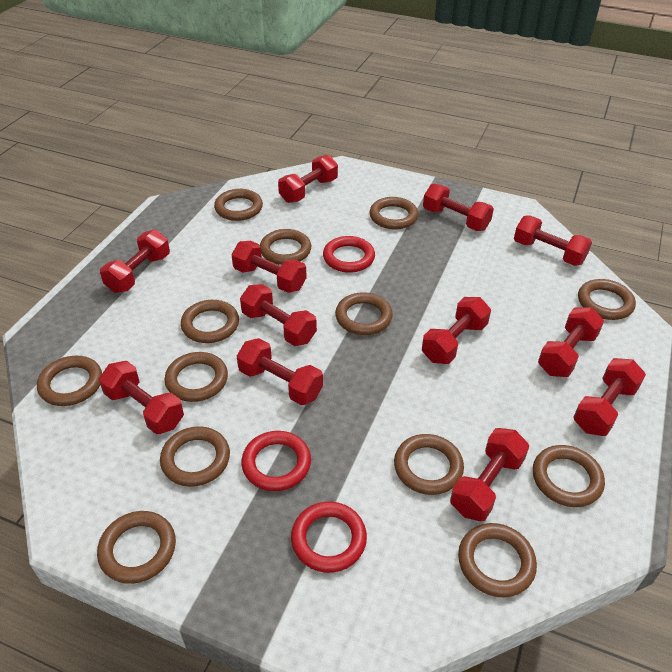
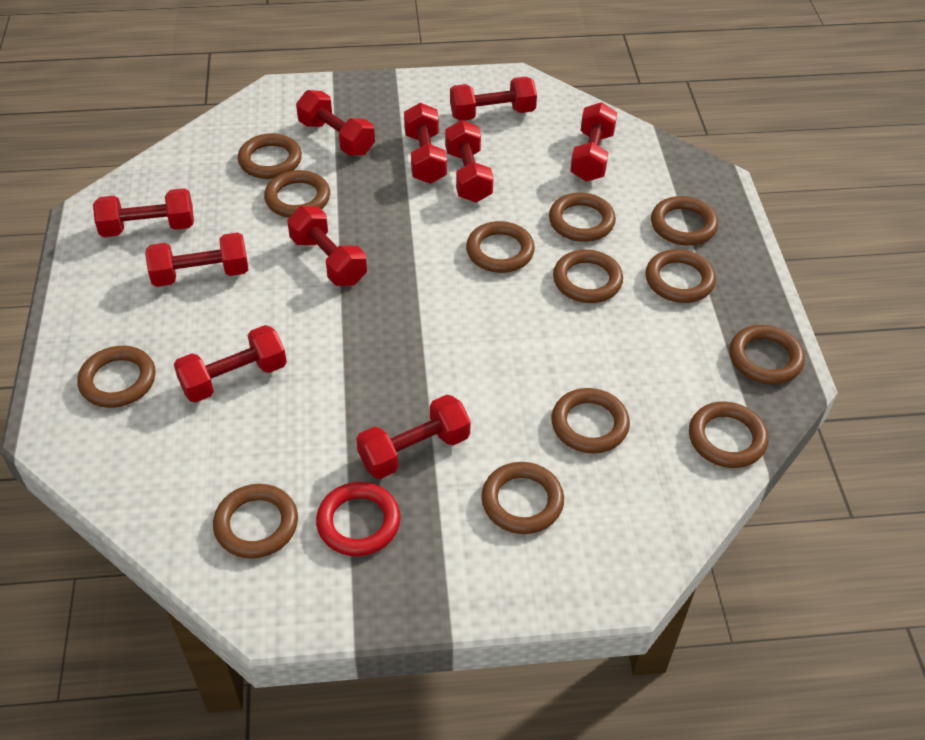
red dumbbell: [99,361,184,434] [100,230,170,293] [231,241,307,293] [237,338,323,405] [240,284,317,346] [278,155,338,203] [422,297,491,364] [423,184,494,231] [450,428,529,521] [514,215,592,266] [538,307,604,377] [573,358,646,436] = 12 -> [93,188,194,237] [145,232,248,287] [174,325,287,403] [287,206,367,286] [296,90,375,155] [356,395,471,479] [404,103,447,184] [445,120,494,202] [450,76,537,121] [570,102,617,182] = 10
red ring: [241,431,311,491] [291,502,367,573] [323,236,375,273] = 3 -> [316,482,401,556] = 1

